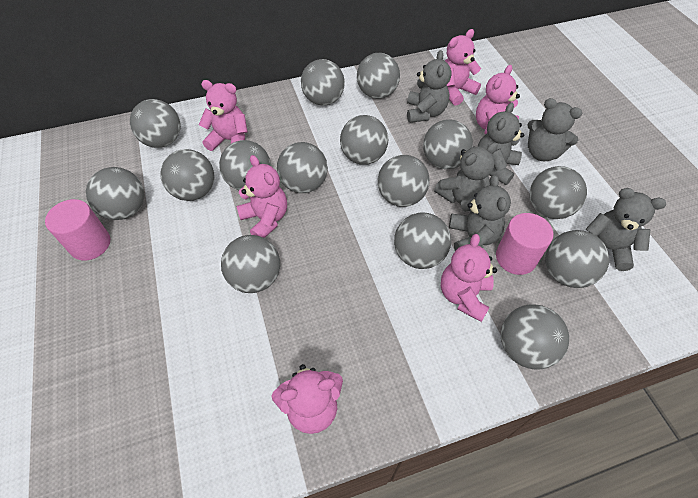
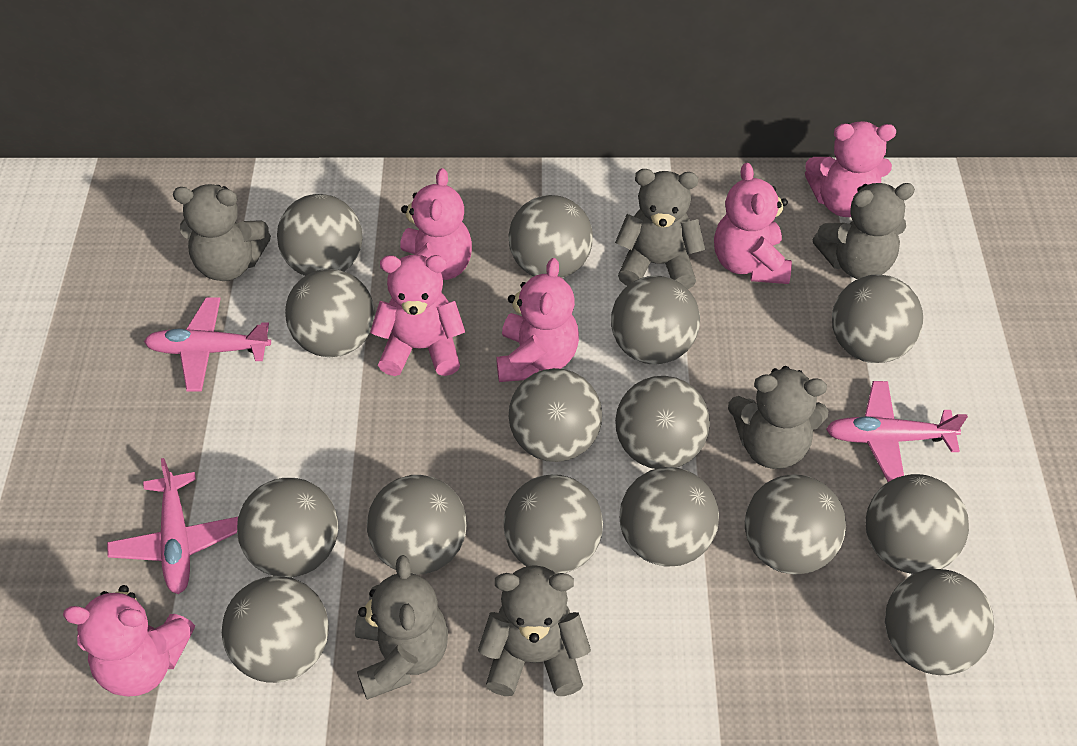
pink cylinder: [45,199,110,261] [496,213,553,275] = 2 -> none = 0
pink plane: none = 0 -> [107,458,238,594] [144,297,271,391] [826,381,968,482] = 3

